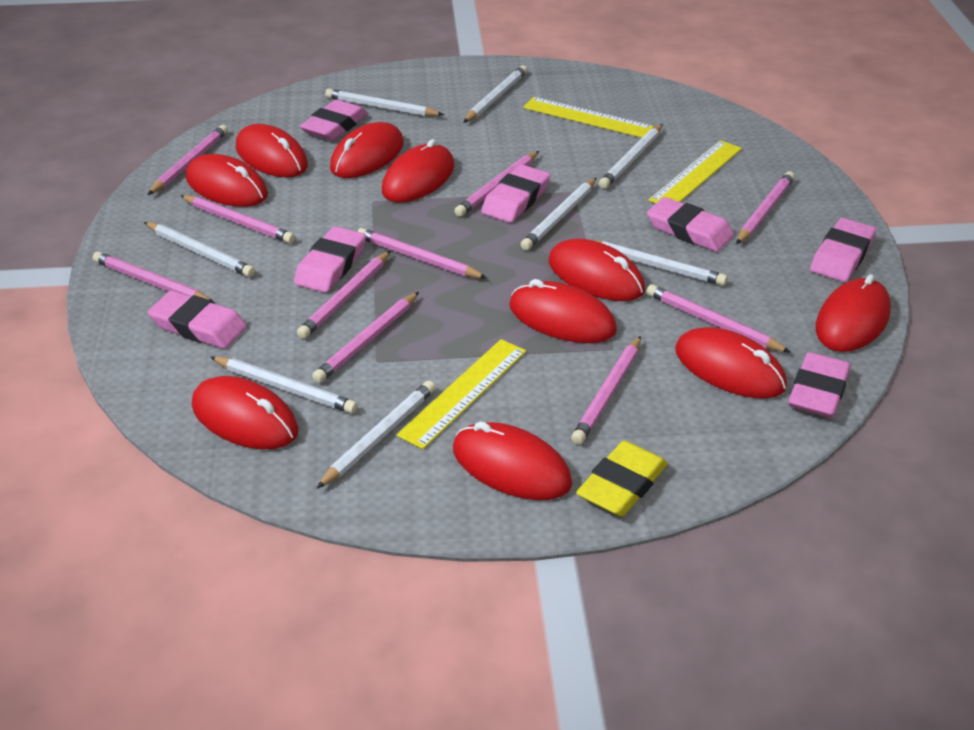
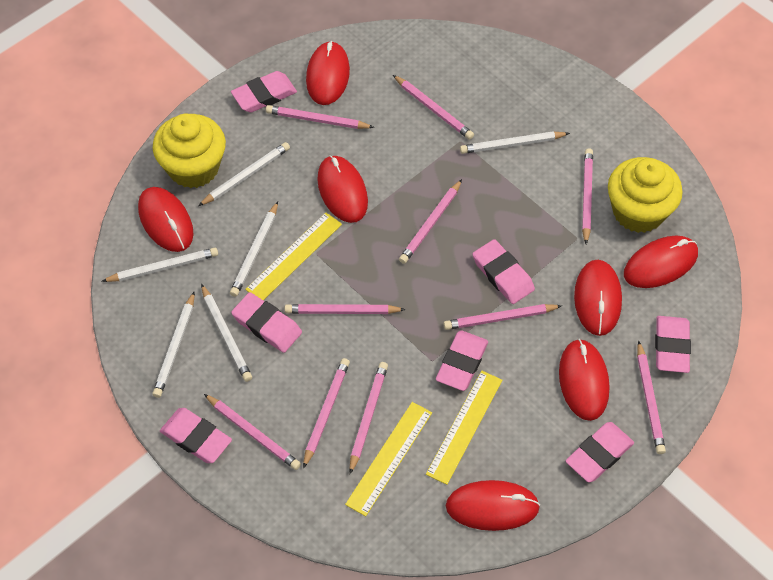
red mouse: [186,154,268,207] [192,376,299,449] [236,124,308,177] [330,122,404,178] [382,139,454,203] [453,421,572,500] [509,279,617,343] [549,239,645,301] [675,327,787,399] [816,274,891,352] = 10 -> [138,187,193,252] [306,41,350,105] [317,155,368,223] [446,480,540,531] [559,339,609,421] [574,260,622,336] [624,236,698,288] = 7
white pencil: [144,222,255,277] [210,356,358,414] [316,381,436,489] [325,89,444,116] [463,65,528,123] [520,178,596,250] [593,240,727,286] [599,124,663,189] = 8 -> [101,248,218,282] [152,291,195,398] [198,142,290,206] [201,284,252,382] [230,201,278,297] [460,131,570,154] = 6
yellow cupcake: none = 0 -> [153,114,226,188] [608,157,683,233] = 2
yellow eraser: [576,441,668,517] = 1 -> none = 0

